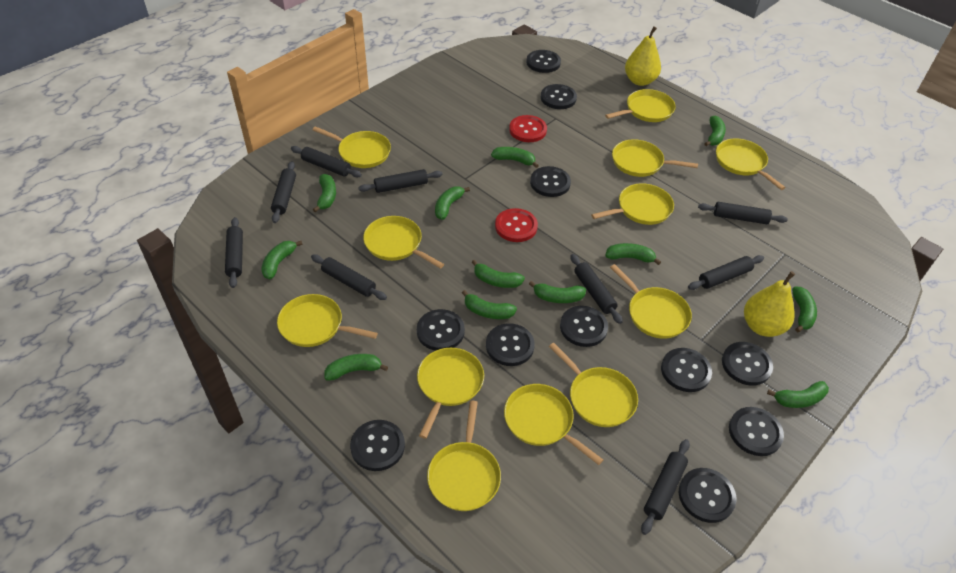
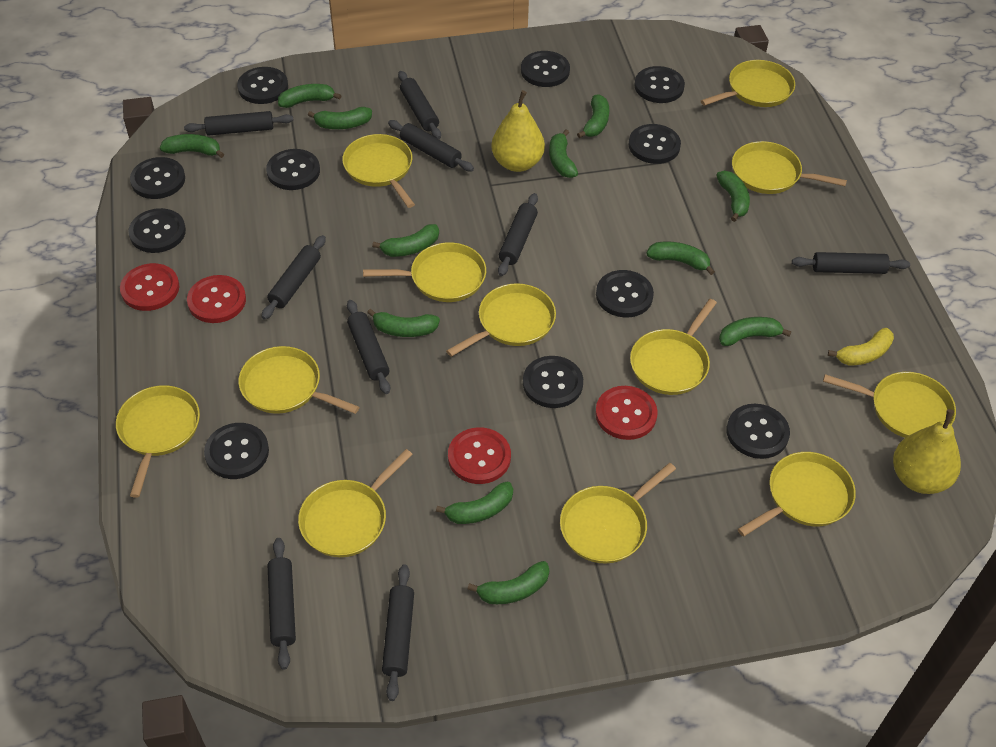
red button: [495,208,538,242] [509,115,547,142] = 2 -> [120,263,179,311] [187,275,246,323] [448,427,511,484] [595,386,658,440] = 4
yellow banana: none = 0 -> [828,328,894,366] = 1

